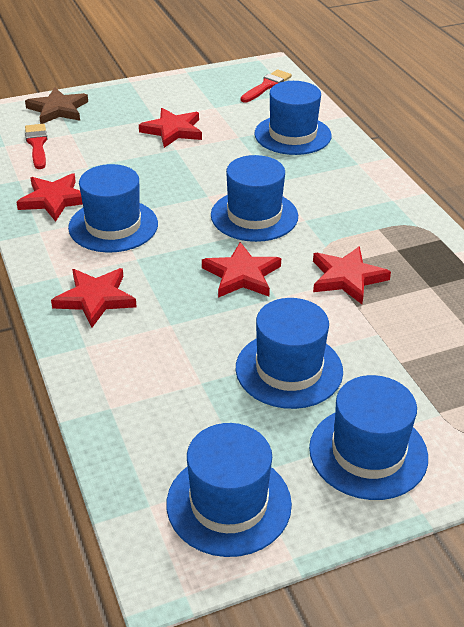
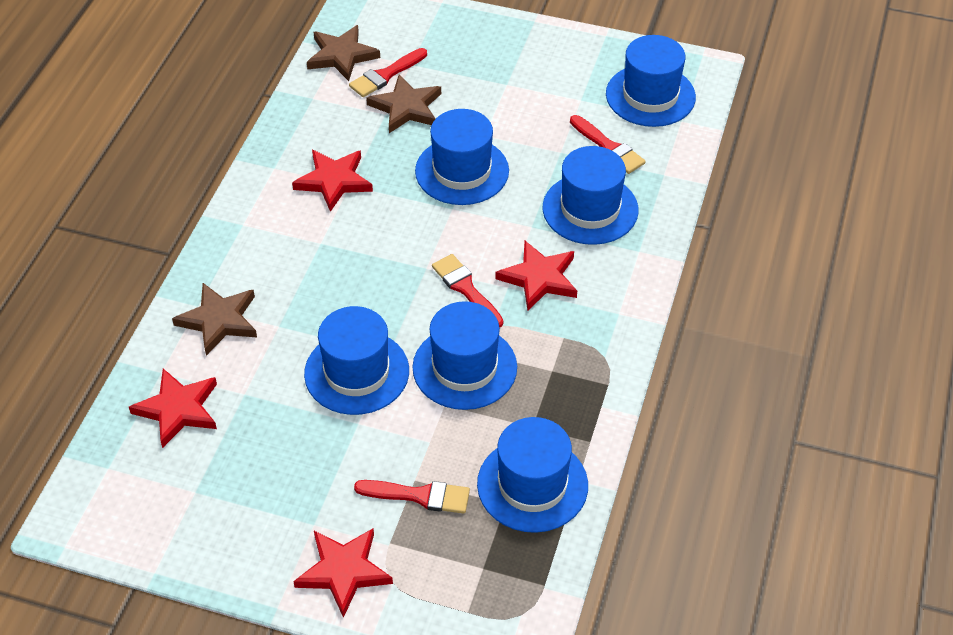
brown star: [25,87,88,124] = 1 -> [172,283,257,356] [307,25,380,81] [366,74,441,133] = 3
red brush: [25,124,48,169] [241,70,292,102] = 2 -> [349,48,427,97] [354,480,470,514] [432,254,503,328] [570,115,645,174] = 4
red star: [16,173,83,221] [51,268,137,328] [139,108,202,148] [202,242,281,298] [313,246,391,304] = 5 -> [129,369,217,448] [292,150,373,212] [293,529,393,618] [495,241,577,311] = 4

